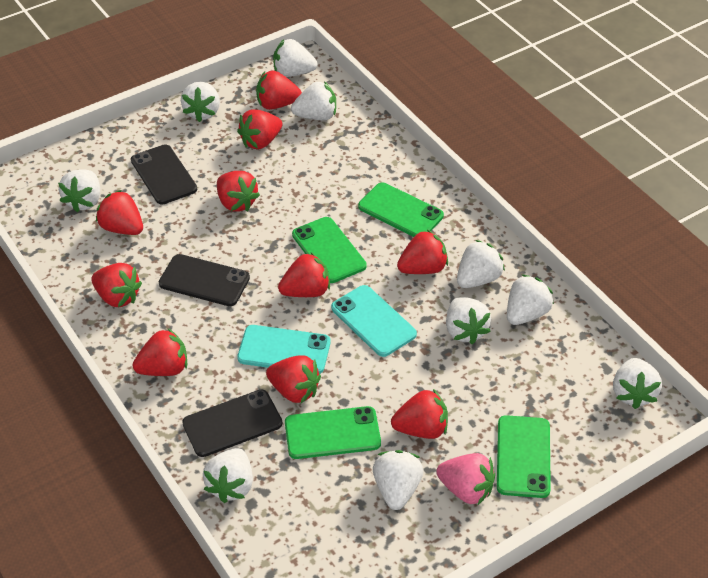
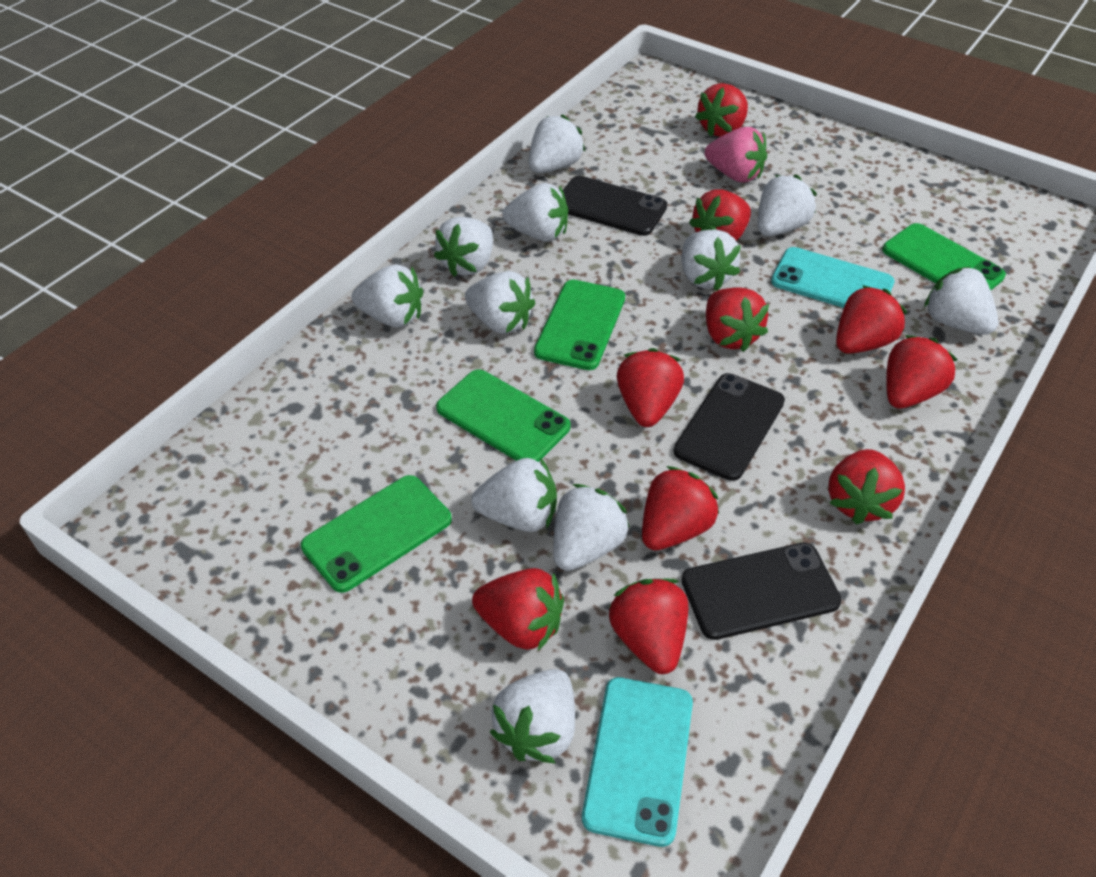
white strawberry: [58,170,100,212] [181,82,220,122] [203,448,253,503] [273,39,317,77] [291,81,336,120] [373,450,424,510] [446,297,491,345] [457,240,505,288] [507,274,554,325] [613,358,662,409] = 10 -> [351,264,423,327] [434,217,493,277] [465,271,535,334] [471,458,557,532] [490,669,575,764] [503,183,568,242] [529,115,586,173] [553,484,630,571] [682,229,741,291] [758,175,817,236] [924,266,999,334] = 11

